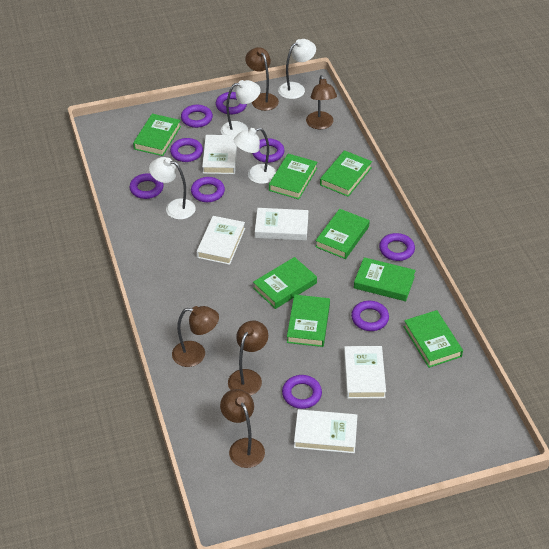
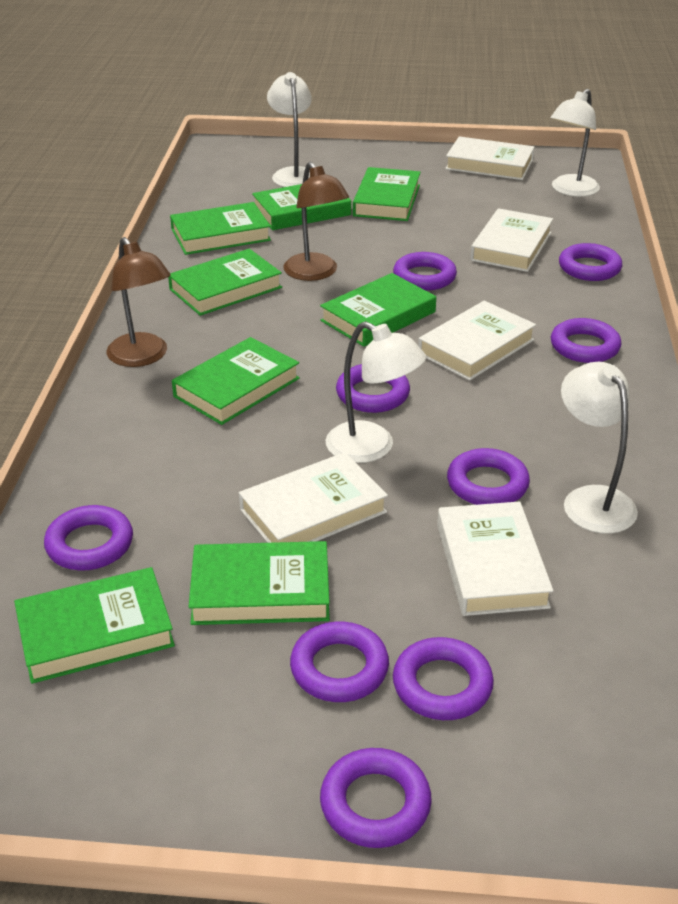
brown lamp: [172,306,219,367] [220,389,265,468] [228,321,268,396] [245,47,279,111] [306,75,337,129] = 5 -> [106,237,171,367] [283,162,349,281] = 2

